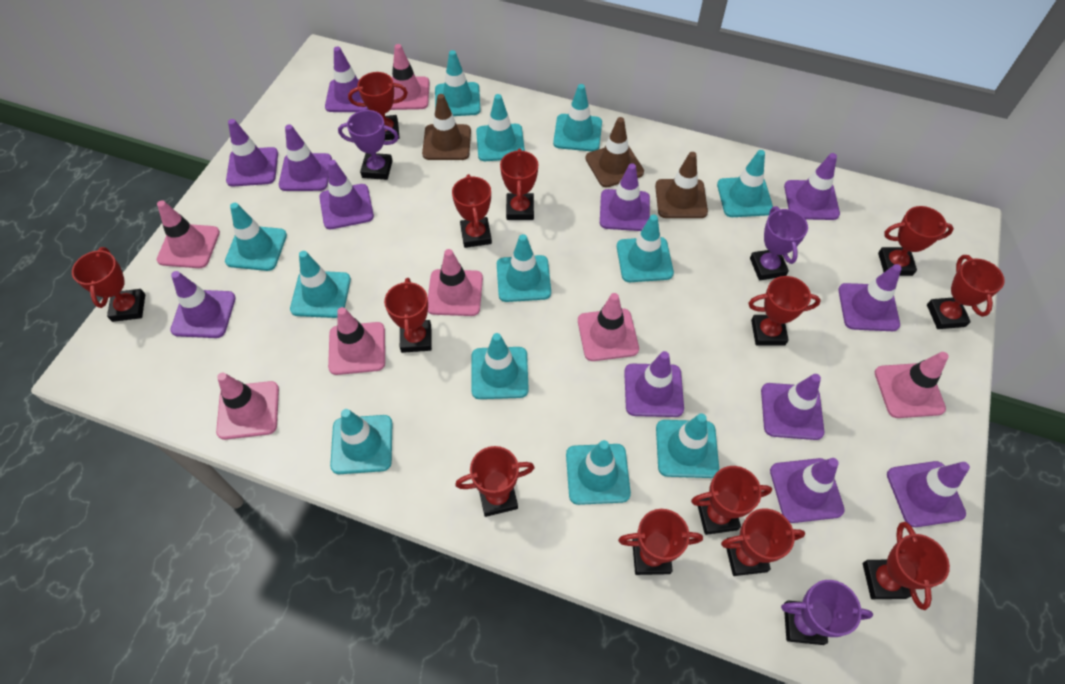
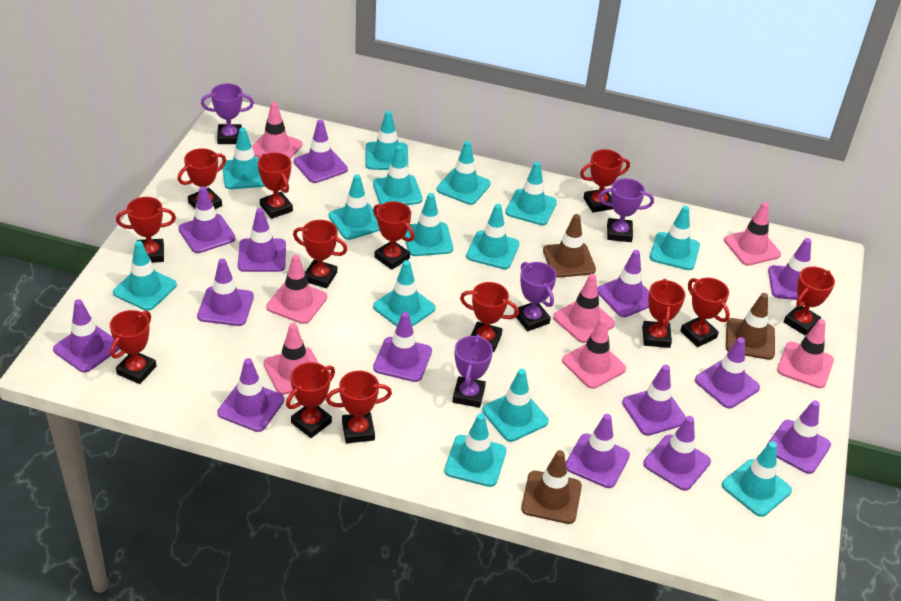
purple traffic cone: [170,271,236,338] [226,119,278,187] [279,124,332,191] [319,160,374,229] [325,46,369,112] [600,163,650,231] [624,351,684,417] [761,374,824,440] [770,458,845,523] [784,153,840,220] [838,264,902,331] [887,461,970,527] = 12 -> [53,299,120,373] [178,186,236,253] [197,259,254,326] [218,358,284,432] [238,208,286,272] [294,120,348,183] [373,312,432,382] [566,414,630,488] [597,250,649,317] [622,365,686,436] [643,416,711,491] [695,337,760,408] [767,400,831,474] [768,238,811,300] = 14
purple trophy: [338,110,399,180] [750,206,808,280] [781,580,873,645] = 3 -> [201,83,254,144] [452,334,493,408] [514,262,557,331] [599,178,654,242] = 4
turquoise traffic cone: [225,203,287,271] [290,251,351,318] [330,409,392,474] [435,50,481,116] [471,333,529,399] [476,94,525,161] [497,234,551,302] [553,84,602,151] [566,440,631,505] [617,215,674,282] [656,413,719,478] [717,150,773,217] = 12 -> [113,241,177,311] [222,128,265,189] [329,174,380,240] [366,111,408,170] [373,145,423,205] [373,260,435,327] [405,193,453,256] [437,141,491,205] [444,413,506,487] [466,204,520,269] [482,369,549,442] [505,162,557,225] [650,206,700,270] [722,441,792,517] = 14

